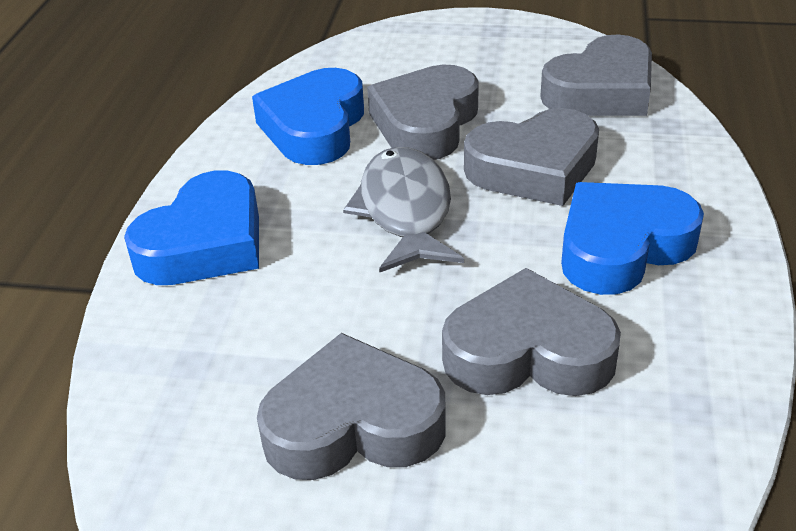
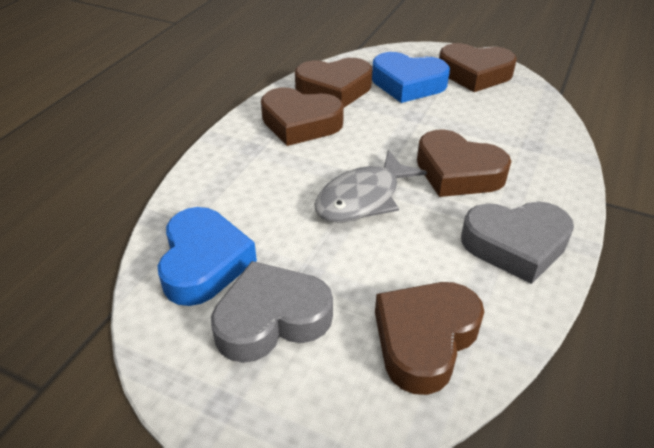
blue heart: [124,170,259,285] [252,68,364,165] [561,182,704,295] = 3 -> [158,207,257,306] [372,52,450,103] = 2
brown heart: none = 0 -> [261,88,344,146] [295,58,372,107] [375,282,484,395] [417,130,511,197] [439,43,517,92] = 5
grey heart: [257,333,446,480] [367,65,479,160] [442,268,621,396] [464,108,599,206] [540,34,652,116] = 5 -> [211,261,333,363] [461,202,574,284] = 2

